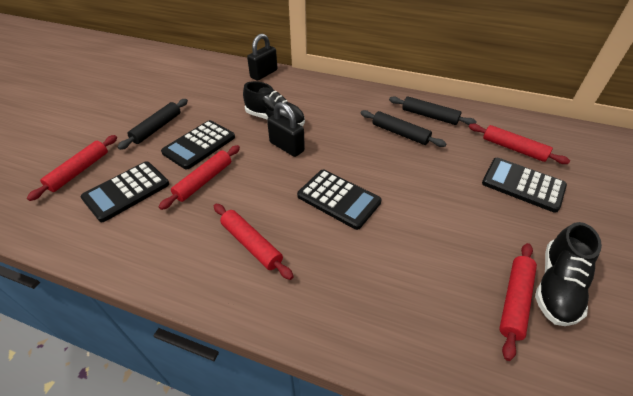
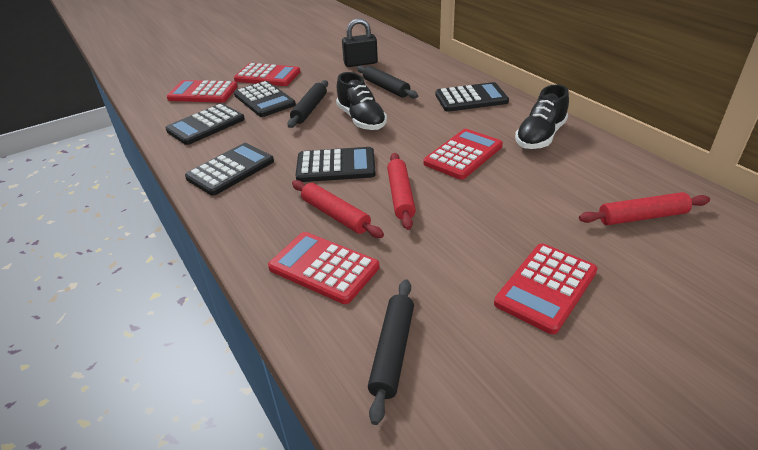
black calculator: [81,162,169,222] [161,120,235,169] [297,170,382,230] [482,158,567,213] = 4 -> [166,103,245,145] [185,143,274,196] [234,81,296,117] [295,147,376,182] [435,82,509,112] = 5
black padlock: [247,34,277,80] [267,102,305,157] = 2 -> [342,18,378,67] = 1
red calculator: none = 0 -> [167,80,238,103] [234,63,301,86] [268,232,379,304] [423,129,503,180] [494,244,598,334] = 5
red rolling pin: [27,135,117,201] [159,145,240,210] [214,204,294,280] [469,124,570,164] [499,243,537,361] = 5 -> [292,180,384,238] [387,153,416,230] [579,192,710,225] = 3

